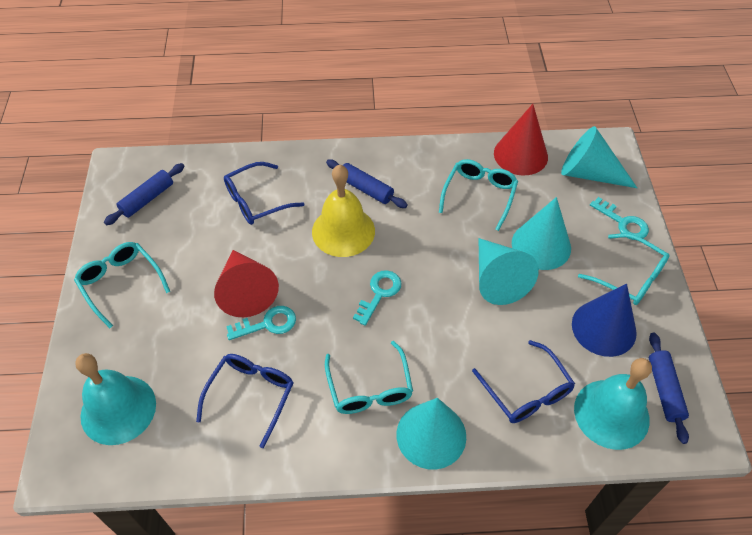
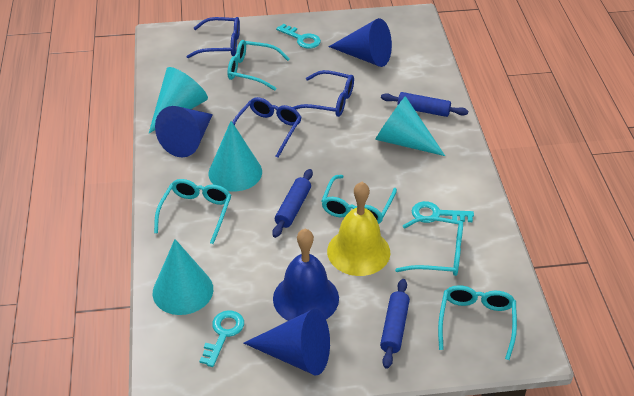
blue bell: none = 0 -> [273,229,339,321] = 1
blue cone: [572,284,637,357] = 1 -> [155,106,213,157] [244,309,330,375] [328,18,392,67] = 3
red cone: [214,250,279,317] [494,104,548,176] = 2 -> none = 0
turquoise bell: [75,353,156,445] [574,358,652,450] = 2 -> none = 0
turquoise glasses: [74,242,170,328] [325,341,413,414] [439,159,518,231] [578,233,670,305] = 4 -> [154,179,231,244] [227,40,290,91] [321,175,397,224] [395,216,463,276] [438,285,517,360] = 5

